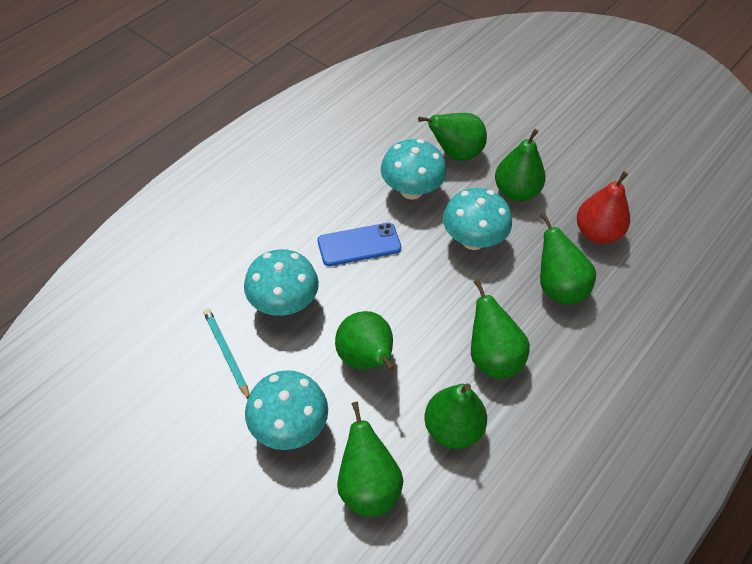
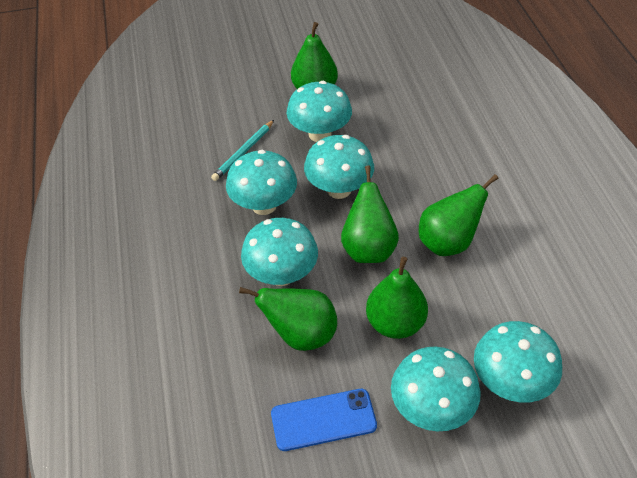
green pear: [335,311,395,371] [337,402,403,517] [418,113,487,161] [425,384,487,449] [471,279,530,379] [495,129,546,201] [540,213,596,305] = 7 -> [239,287,337,351] [291,22,338,89] [341,165,399,263] [366,257,428,339] [419,174,498,256] = 5
red pear: [577,171,630,244] = 1 -> none = 0
turquoise mushroom: [244,249,319,316] [245,370,328,450] [381,139,447,200] [443,188,512,250] = 4 -> [226,150,297,215] [241,218,318,286] [286,81,352,142] [304,135,374,199] [391,347,481,431] [474,321,562,402] = 6

